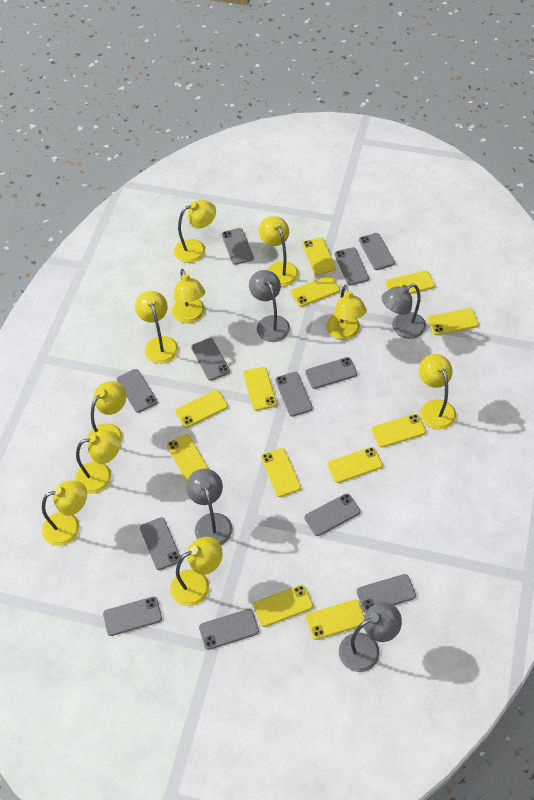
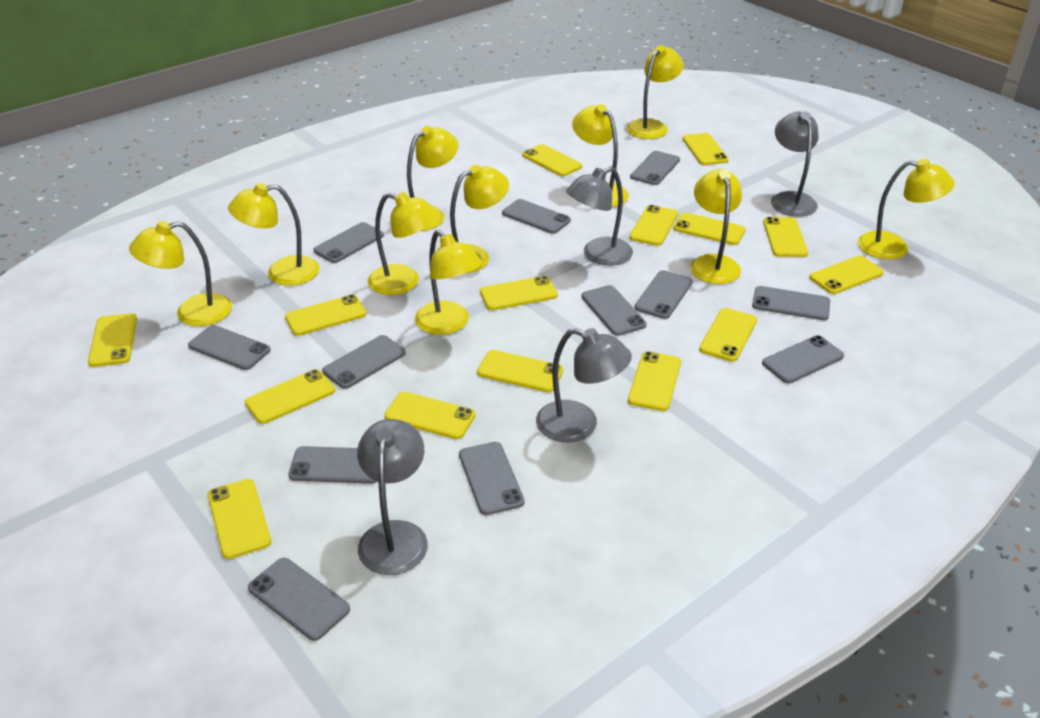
yellow phone: [167,434,209,481] [175,390,228,428] [243,367,277,411] [253,585,313,627] [261,448,301,497] [291,276,340,307] [302,237,336,275] [306,600,365,640] [328,447,383,483] [372,414,426,447] [385,270,435,294] [428,308,479,335] = 12 -> [88,313,137,367] [208,479,271,559] [245,369,335,424] [285,294,366,336] [384,392,476,439] [477,350,563,392] [480,276,558,310] [522,144,582,176] [628,351,681,411] [630,205,678,246] [673,213,746,245] [682,133,729,165] [699,308,757,362] [763,217,808,257] [809,256,884,294] = 15

